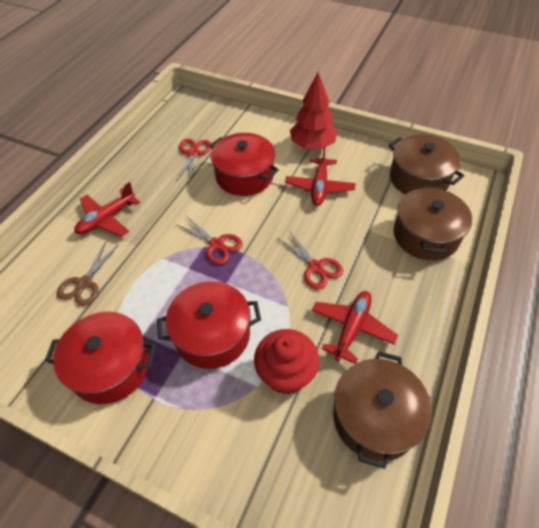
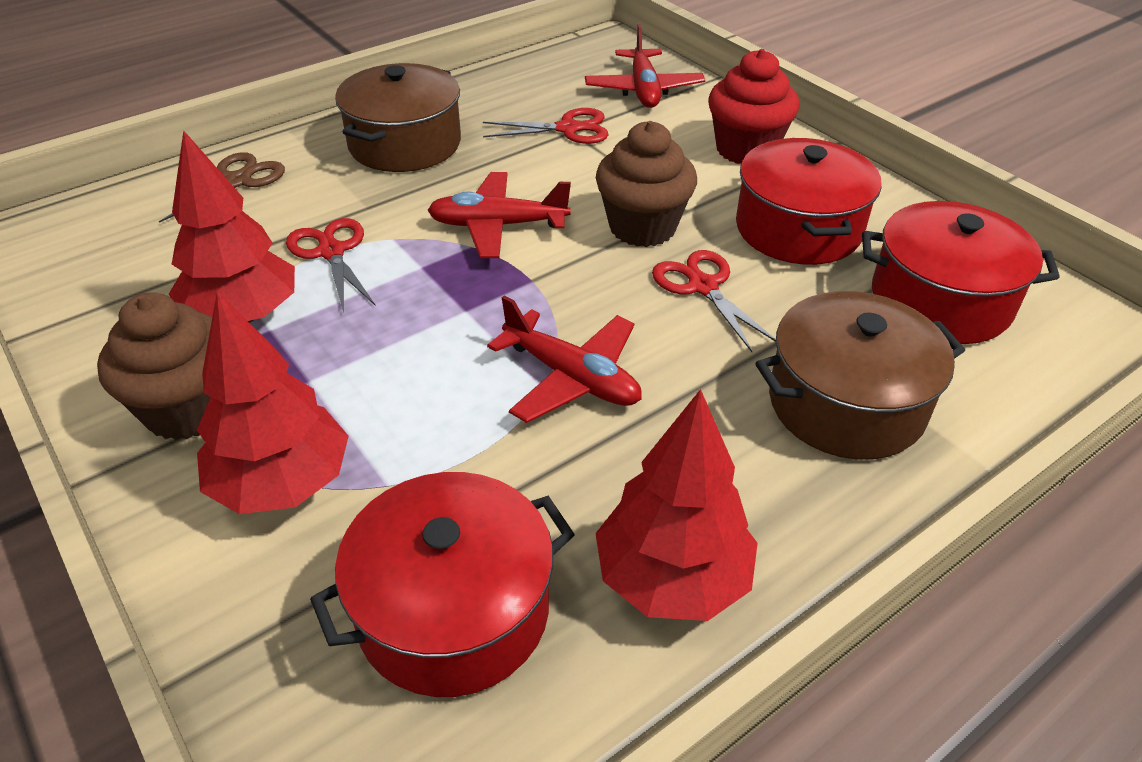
brown cupcake: none = 0 -> [97,292,212,440] [596,121,697,247] = 2
brown pot: [333,351,432,469] [389,135,464,195] [393,185,472,260] = 3 -> [335,63,461,172] [755,291,965,460] = 2
red tree: [290,72,338,149] = 1 -> [169,130,295,323] [197,292,349,514] [595,389,758,621] = 3

